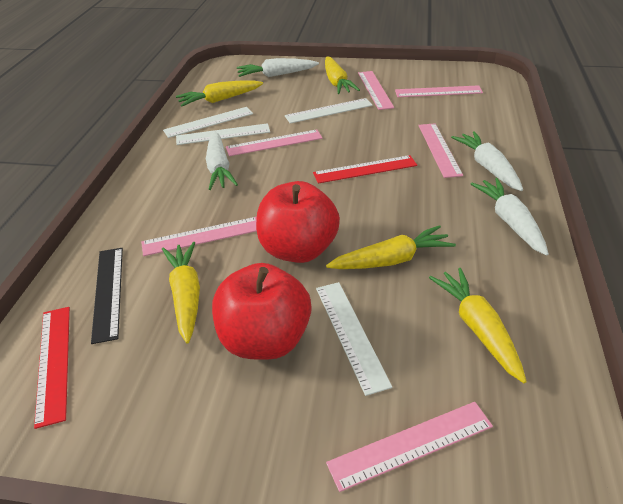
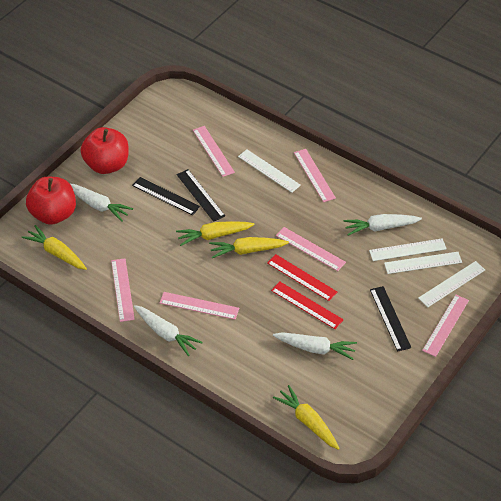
black ruler: [91,248,123,344] = 1 -> [132,177,200,216] [177,169,225,222] [370,286,411,352] = 3
yellow carrot: [162,242,200,343] [176,80,263,107] [325,57,360,94] [326,225,456,269] [429,268,527,383] = 5 -> [22,225,87,270] [176,221,255,246] [209,237,289,258] [272,385,340,450] = 4

